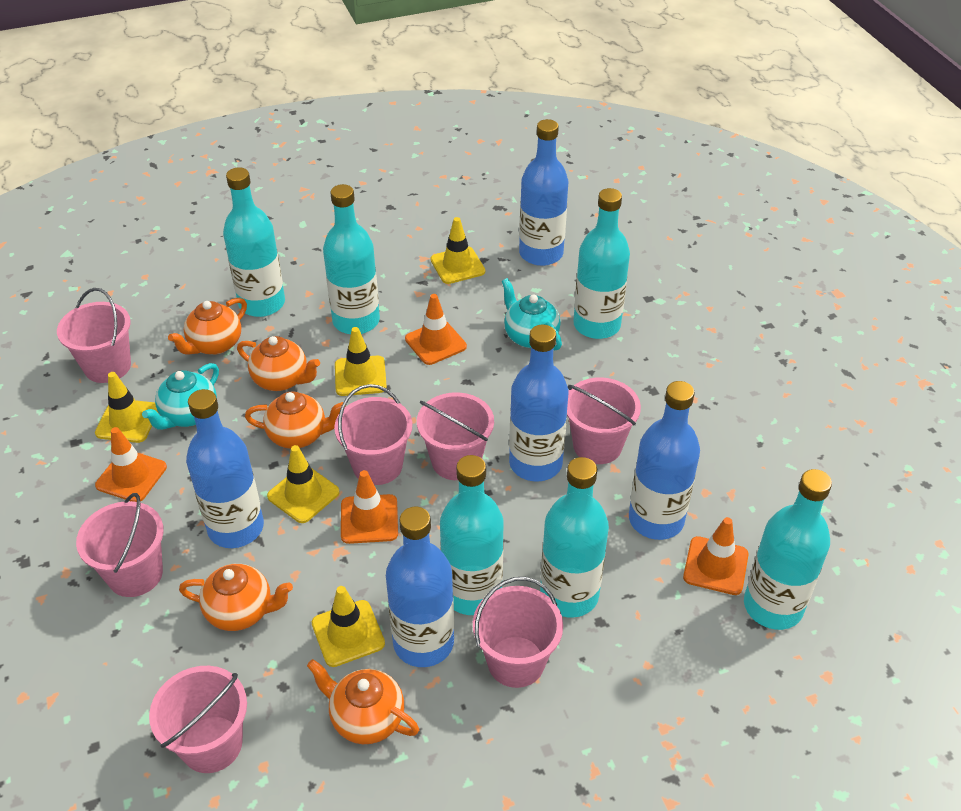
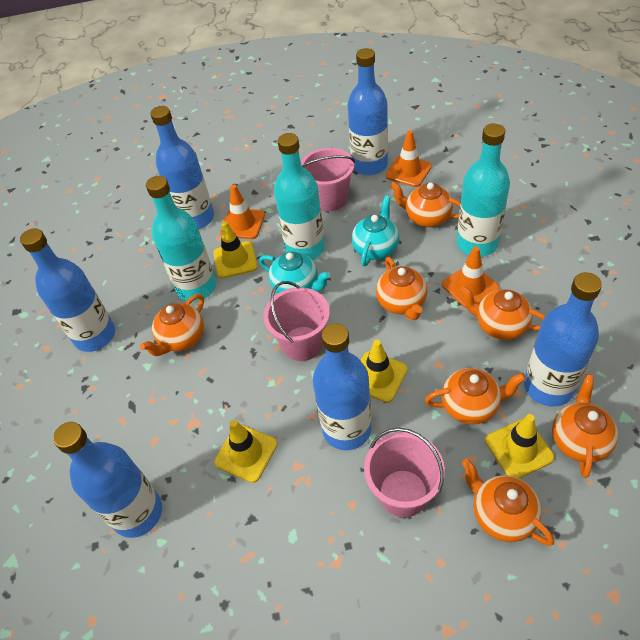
blue bottle: [186,389,264,548] [386,507,454,667] [509,324,568,482] [519,119,568,266] [629,381,700,540] = 5 -> [20,228,115,352] [53,422,162,538] [150,106,214,229] [313,323,372,450] [348,48,388,175] [524,272,602,406] = 6
orange teapot: [168,298,247,355] [179,564,293,631] [237,336,320,391] [245,391,346,449] [307,659,419,744] = 5 -> [140,294,204,356] [376,257,427,320] [390,181,460,227] [425,368,526,424] [460,286,545,340] [462,459,554,546] [552,374,618,478] = 7
orange traffic cone: [95,427,167,502] [341,470,398,544] [405,294,467,365] [683,517,749,595] = 4 -> [220,185,265,239] [386,130,432,187] [442,246,500,308] = 3
pink bucket: [57,288,131,383] [76,493,164,597] [149,666,247,773] [334,384,412,485] [417,392,494,480] [473,577,563,688] [567,377,641,464] = 7 -> [263,281,330,361] [301,148,355,211] [364,428,445,517] = 3
turquoise bottle: [223,167,285,317] [323,184,380,334] [440,455,504,615] [540,457,609,618] [573,188,630,339] [744,469,832,630] = 6 -> [146,176,216,302] [274,133,325,260] [456,123,510,257] = 3
yellow traffic cone: [95,372,158,443] [267,445,340,523] [312,586,385,667] [335,327,387,396] [430,217,485,284] = 5 -> [213,221,258,278] [214,420,278,483] [360,340,408,403] [485,414,555,479] = 4

